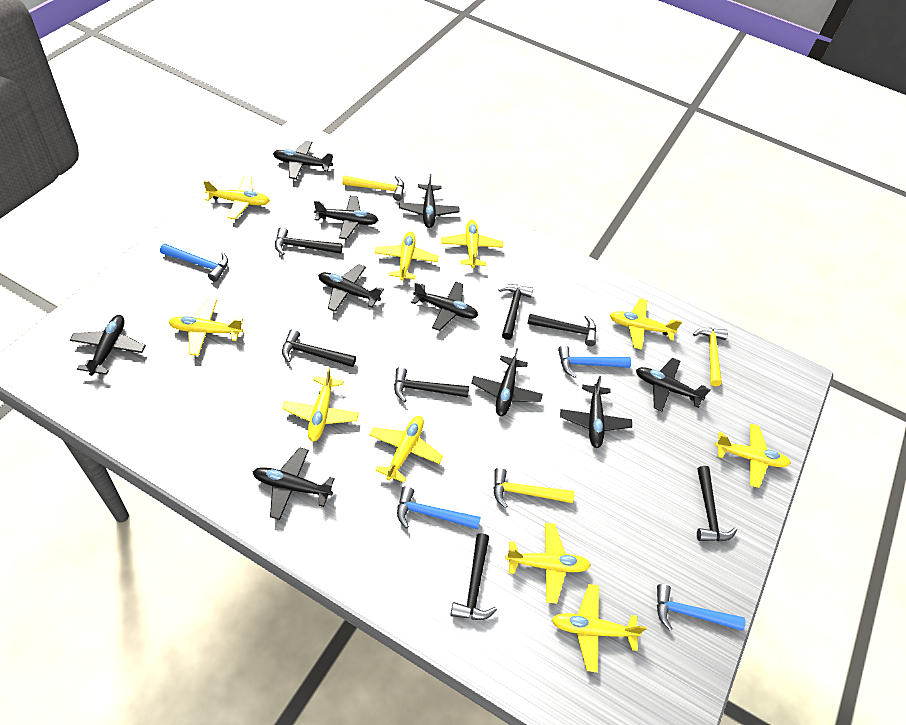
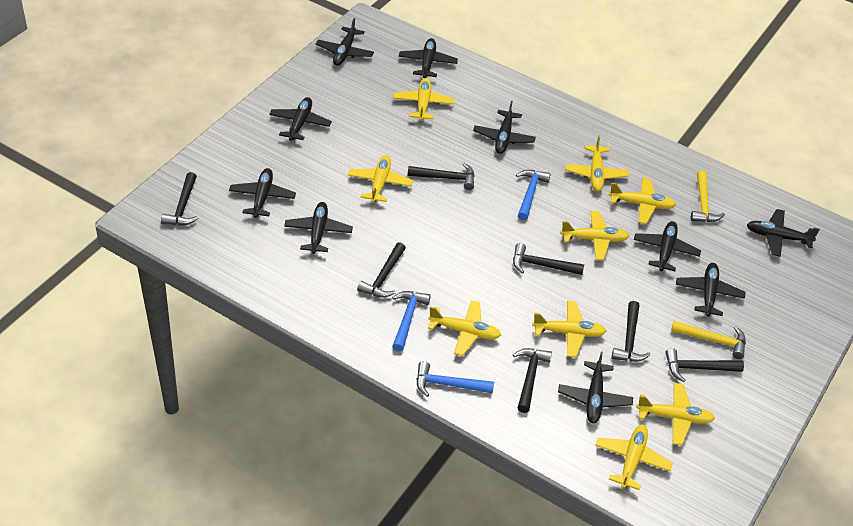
blue hammer: [160,243,228,282] [397,486,481,529] [558,345,631,378] [657,584,746,631] = 4 -> [392,291,431,352] [417,361,494,397] [516,170,551,220] = 3
yellow hammer: [342,176,404,201] [493,468,575,508] [693,328,728,386] = 3 -> [671,321,746,359] [691,171,725,222] = 2
yellow plane: [169,299,243,356] [203,176,270,220] [282,367,359,442] [369,416,443,483] [374,231,439,281] [441,220,503,268] [505,523,591,604] [552,584,646,673] [610,299,682,350] [715,424,791,488] = 10 -> [348,155,413,203] [393,78,454,121] [428,300,501,356] [532,301,606,357] [560,211,630,260] [565,135,629,191] [595,424,673,490] [609,177,676,224] [636,383,715,445] = 9

